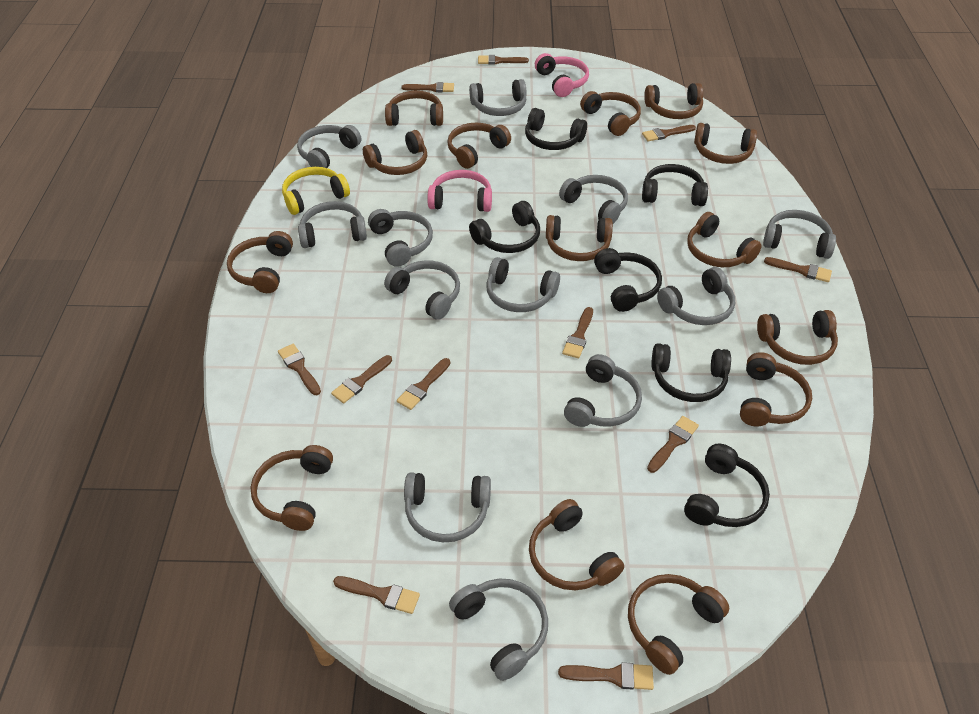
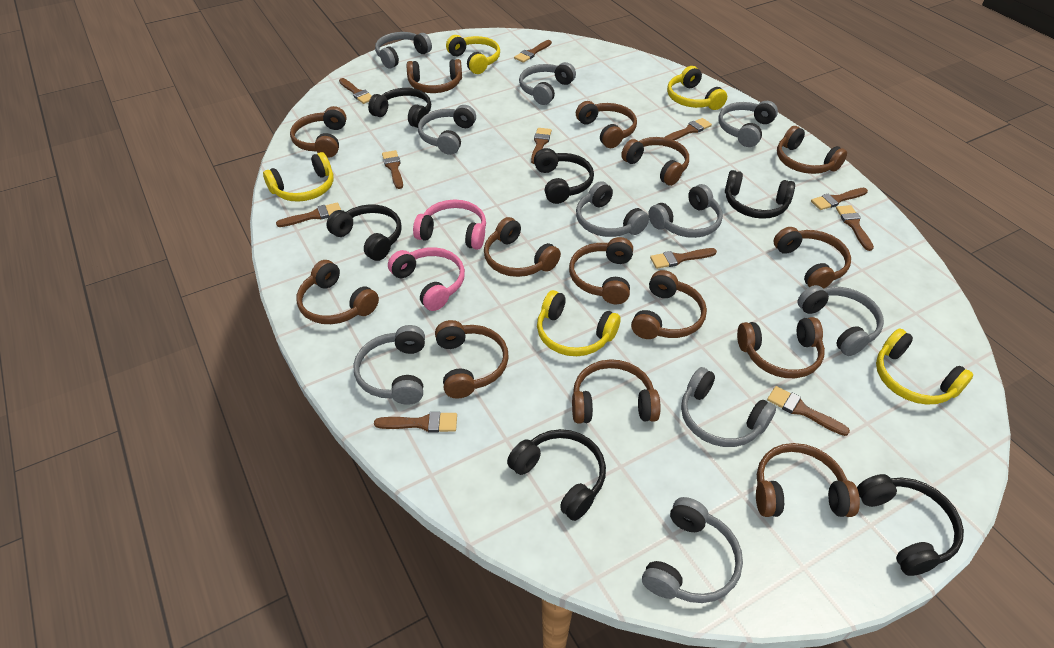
grey headphones: [297,125,361,168] [298,201,367,248] [368,209,433,267] [384,260,460,320] [404,472,491,542] [449,579,548,681] [469,79,526,116] [486,257,560,312] [559,175,628,224] [564,354,642,427] [657,267,735,325] [763,210,836,259] = 12 -> [353,325,425,405] [375,32,432,69] [418,105,476,155] [519,62,576,105] [576,181,649,237] [642,497,743,603] [648,184,723,238] [681,367,776,447] [719,101,778,147] [797,285,884,356] = 10
yellow headphones: [282,167,350,215] = 1 -> [263,152,334,202] [446,35,500,74] [537,290,621,356] [667,66,727,110] [876,329,974,405] = 5

